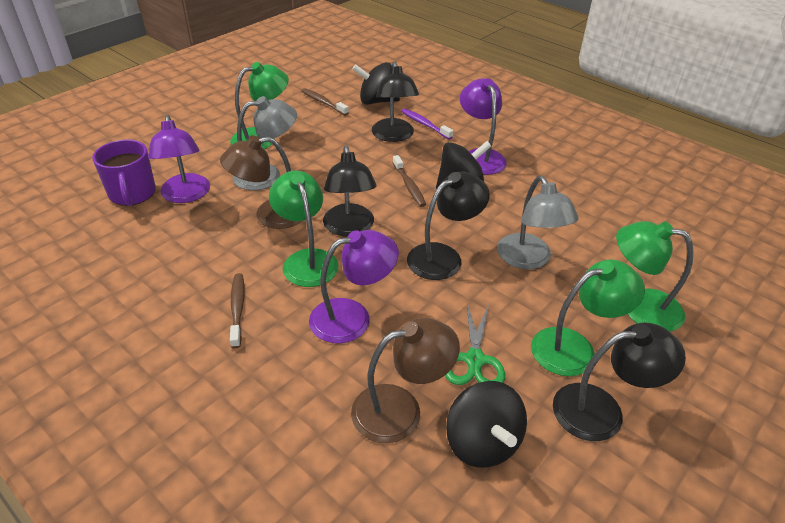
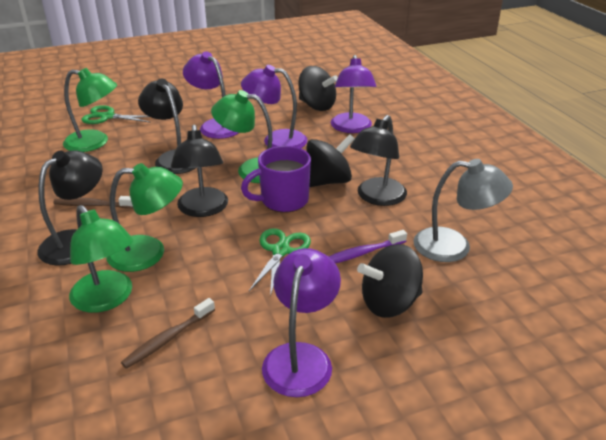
brown lamp: [220,135,302,229] [351,318,460,443] = 2 -> none = 0
brown toothbrush: [230,273,245,348] [302,88,349,115] [393,155,426,207] = 3 -> [53,196,133,209] [121,298,215,369] = 2
green scissors: [445,303,505,385] = 1 -> [81,105,151,124] [249,228,311,297] = 2
grey lamp: [233,96,297,191] [497,176,579,269] = 2 -> [413,159,513,262] = 1
purple lamp: [148,115,210,203] [309,230,399,343] [460,78,507,175] = 3 -> [183,51,239,139] [241,65,307,148] [262,248,341,397] [331,55,376,133] = 4

